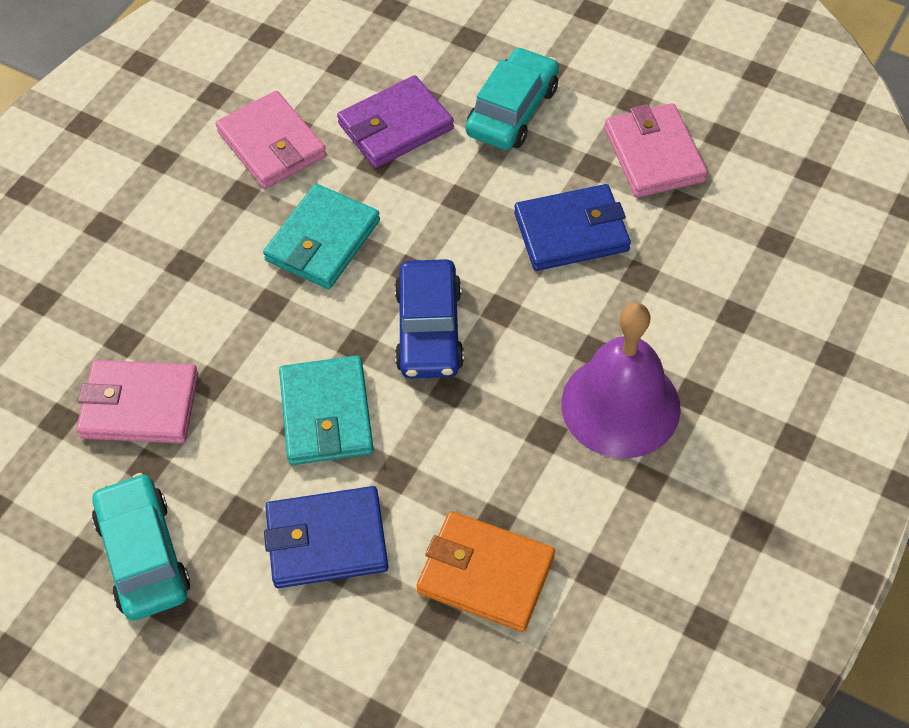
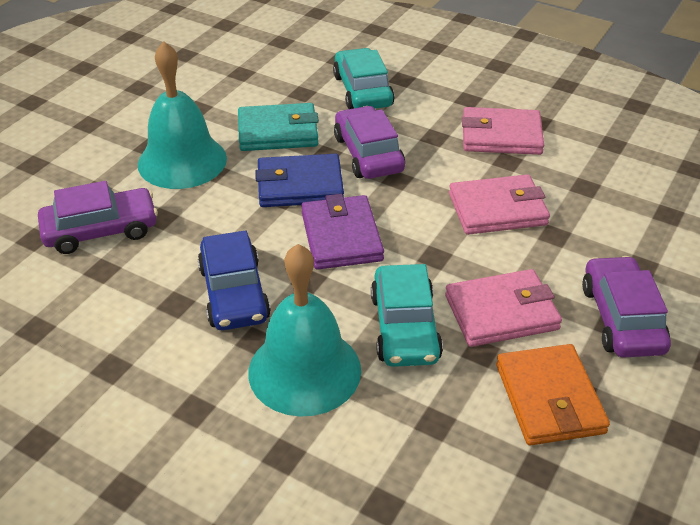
blue wallet: [264,486,388,588] [514,184,631,271] = 2 -> [255,154,344,207] = 1
purple bell: [561,302,681,458] = 1 -> none = 0
purple car: none = 0 -> [38,181,158,254] [334,106,405,179] [582,256,671,358] = 3
turquoise bell: none = 0 -> [138,41,227,189] [248,244,361,417] = 2
turquoise wallet: [263,184,380,289] [279,355,374,465] = 2 -> [238,103,319,151] = 1

